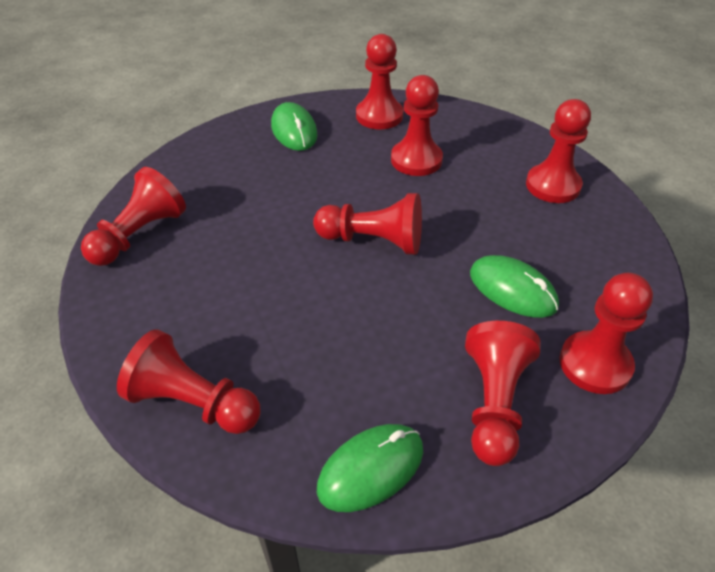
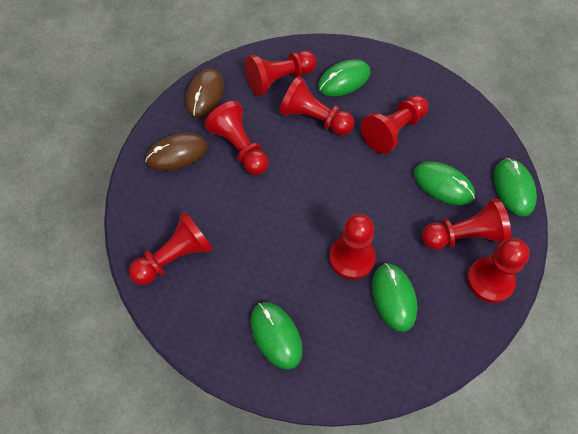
brown mouse: none = 0 -> [145,133,208,171] [185,69,224,117] = 2
green mouse: [271,102,318,151] [317,424,423,512] [470,255,559,318] = 3 -> [251,302,303,370] [318,59,370,97] [372,263,417,332] [413,162,475,205] [494,158,537,217] = 5

